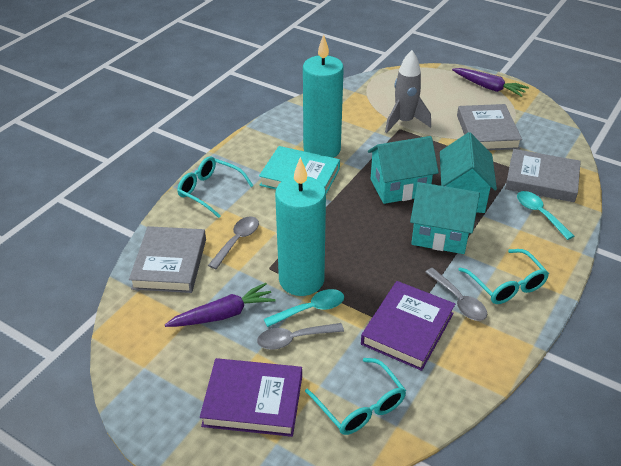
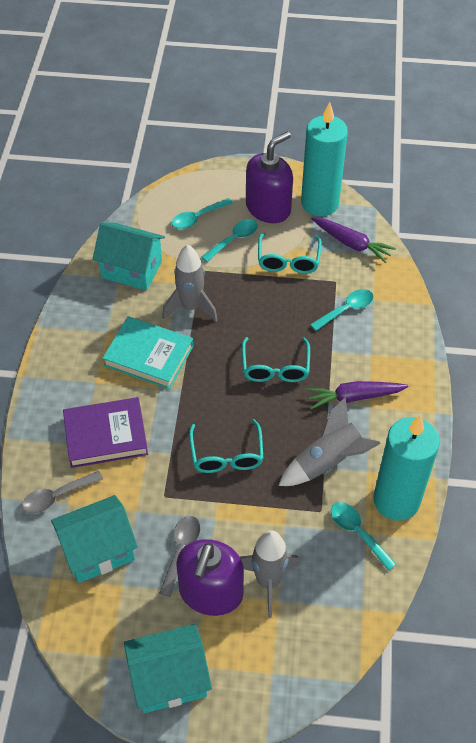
grey book: [129,226,206,293] [457,104,522,151] [505,149,581,202] = 3 -> none = 0
grey rocket: [385,50,431,133] = 1 -> [162,245,218,322] [240,530,300,618] [278,397,381,486] = 3
grey spoon: [208,216,259,269] [257,323,344,350] [425,268,487,321] = 3 -> [22,471,103,514] [159,516,200,597] = 2
purple book: [200,358,302,437] [361,281,455,371] = 2 -> [63,397,148,468] = 1
purple soap dispenser: none = 0 -> [176,539,244,616] [246,131,293,223] = 2
turquoise spoon: [264,289,344,327] [517,191,574,240] = 2 -> [172,198,233,229] [201,219,258,262] [310,289,374,331] [331,502,396,571] = 4

